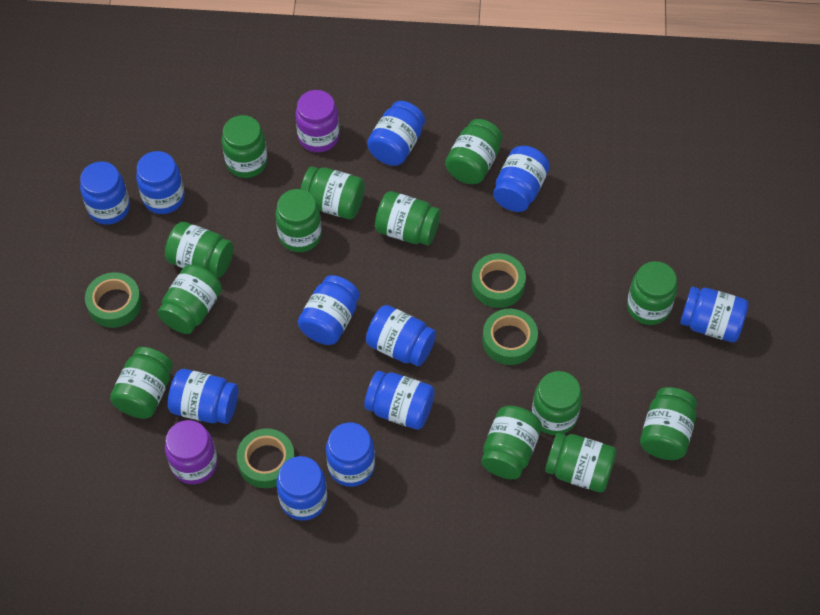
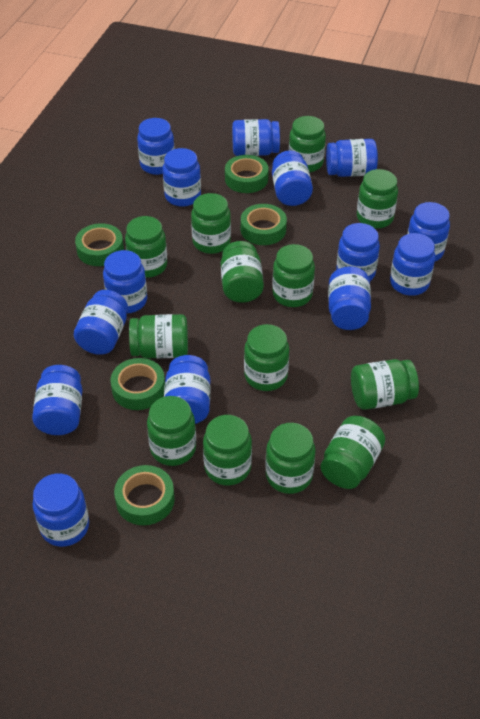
blue jar: [80,161,130,225] [136,151,185,214] [168,369,238,424] [276,456,327,521] [298,275,360,345] [326,422,375,487] [364,371,435,430] [366,305,436,366] [367,101,425,166] [493,146,550,212] [680,287,749,342] = 11 -> [32,365,83,435] [32,473,89,547] [74,290,128,355] [103,250,147,314] [137,118,175,175] [163,148,201,207] [164,355,210,424] [232,119,280,156] [272,150,313,206] [326,139,378,177] [328,266,371,330] [336,223,380,281] [390,233,435,296] [407,202,450,261] = 14
green tape: [85,272,142,328] [237,428,295,488] [471,253,526,308] [482,309,538,365] = 4 -> [75,223,124,266] [111,358,165,410] [114,465,175,525] [225,155,269,193] [241,204,287,245] = 5
purple jar: [165,420,218,484] [295,90,339,152] = 2 -> none = 0

